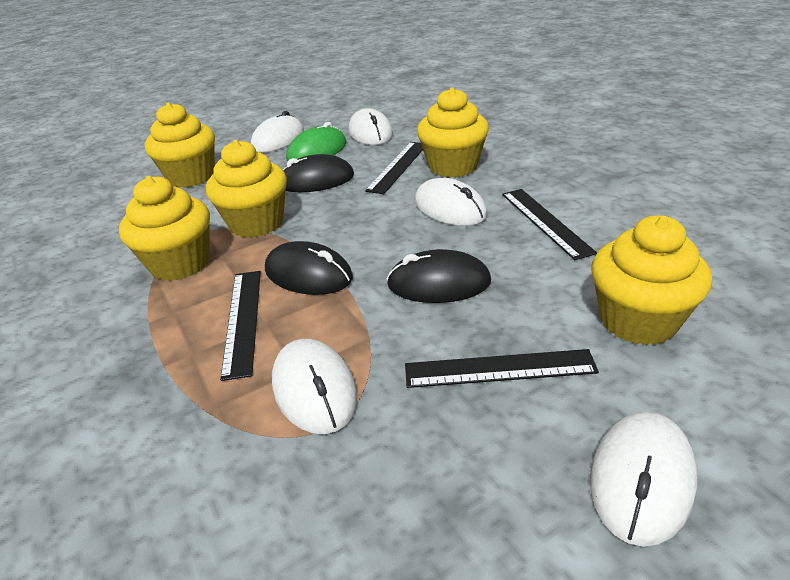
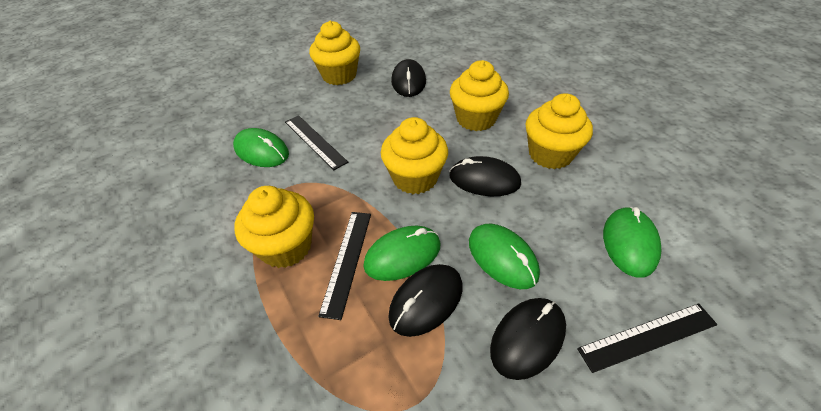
black mouse: [265,241,353,295] [283,154,354,192] [386,249,491,303] = 3 -> [388,264,462,337] [391,59,426,97] [450,156,521,196] [490,298,566,380] = 4
black ruler: [220,271,261,381] [365,142,423,194] [405,349,599,388] [502,189,597,260] = 4 -> [285,115,348,170] [318,212,371,320] [577,303,718,373] = 3
green mouse: [286,122,347,161] = 1 -> [233,128,289,167] [363,226,440,281] [469,224,540,289] [603,207,662,278] = 4
white mouse: [251,111,304,153] [272,339,358,434] [349,108,393,145] [415,178,488,226] [590,411,697,547] = 5 -> none = 0

